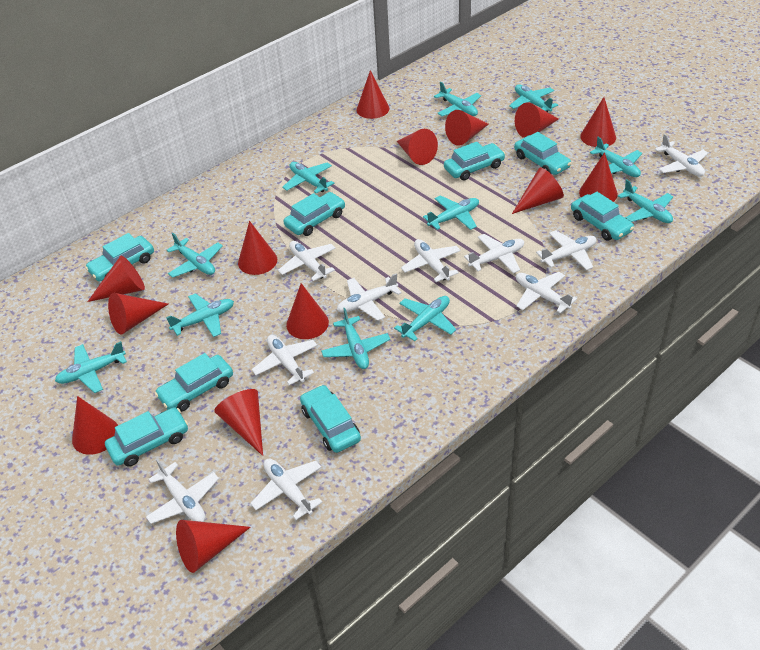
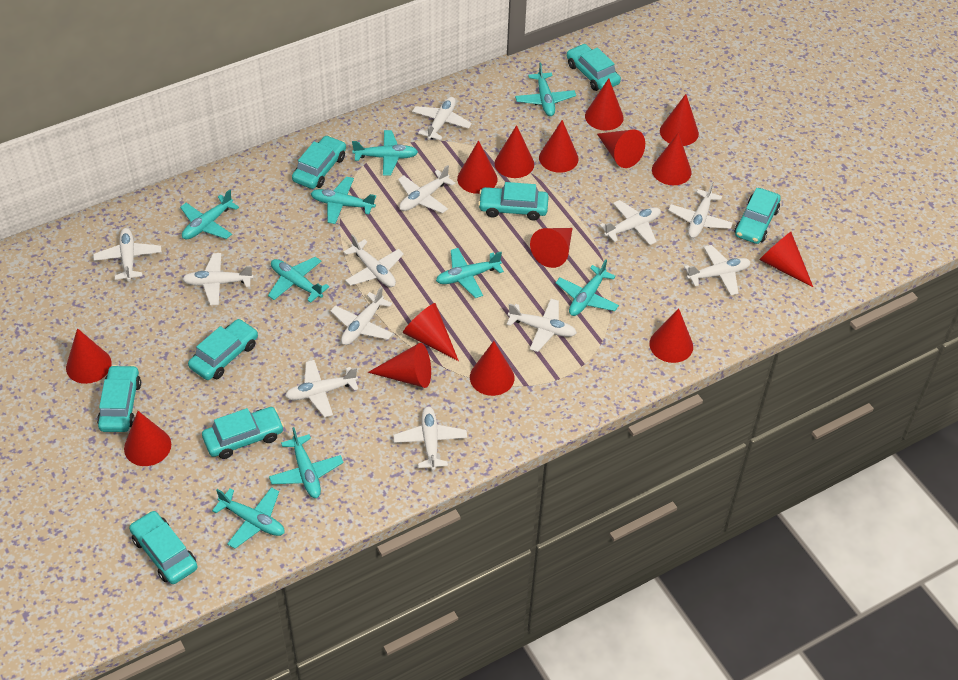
red cone: [72,396,118,455] [87,256,145,302] [108,293,168,335] [176,520,251,573] [214,389,263,456] [238,221,277,275] [286,283,329,339] [357,70,389,119] [397,129,438,165] [445,110,489,146] [512,167,564,214] [515,103,558,138] [579,152,618,202] [580,97,616,147] = 14 -> [66,328,112,384] [124,411,171,466] [368,343,431,388] [403,303,459,361] [457,140,497,194] [470,341,514,396] [495,125,534,178] [530,228,572,268] [539,120,579,173] [585,78,624,131] [597,130,645,168] [649,308,693,363] [652,133,692,185] [660,94,699,146] [759,232,813,287] = 15
turquoise plane: [55,341,127,393] [166,293,234,337] [167,233,223,278] [282,162,334,194] [321,308,390,369] [394,296,456,341] [423,195,479,230] [434,82,481,116] [509,84,558,112] [590,137,642,177] [618,179,673,223] = 11 -> [180,189,239,239] [212,487,285,549] [268,257,329,303] [269,427,343,498] [310,177,376,224] [352,130,418,176] [436,248,504,298] [515,63,576,116] [556,259,619,316] = 9
white plane: [146,459,219,524] [250,458,322,520] [252,335,317,385] [278,241,335,281] [337,273,402,321] [401,239,461,282] [464,234,524,273] [516,272,577,313] [536,230,597,270] [655,134,708,177] = 10 -> [93,228,162,281] [182,253,254,305] [285,360,358,418] [330,286,393,345] [343,234,404,287] [393,407,467,471] [398,165,455,213] [412,97,472,140] [506,299,577,352] [600,200,661,245] [668,182,733,238] [684,245,751,295] = 12

